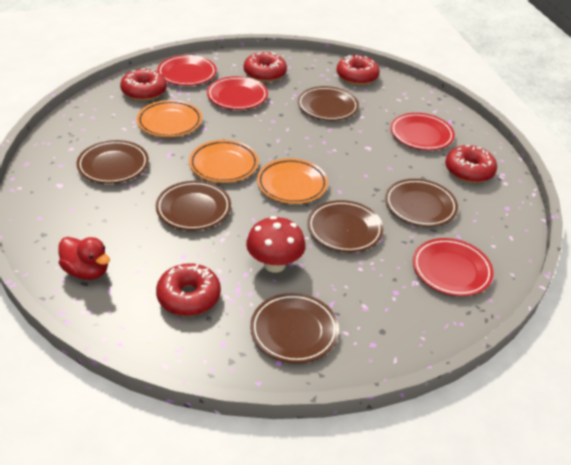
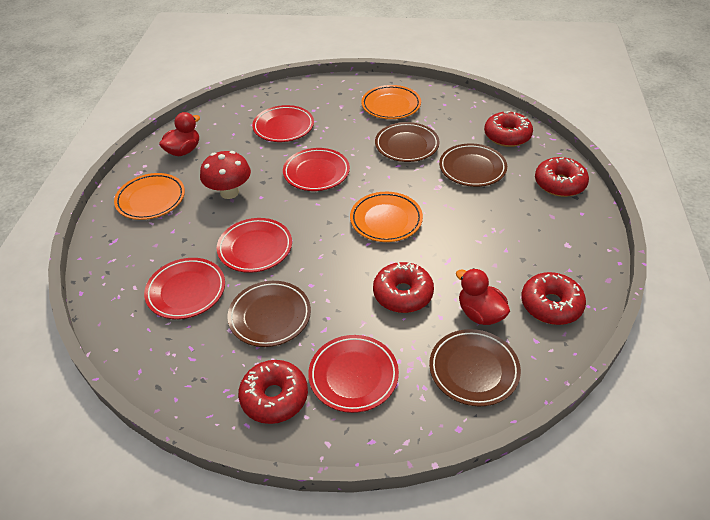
brown plate: [77,140,149,184] [156,181,231,231] [250,293,339,363] [298,86,359,121] [307,200,383,252] [385,179,458,227] = 6 -> [227,281,311,347] [375,122,439,162] [429,329,521,406] [439,144,507,187] = 4
red duck: [58,237,110,280] = 1 -> [159,112,200,156] [456,268,510,325] = 2
red plate: [157,55,217,86] [207,76,268,110] [390,113,455,150] [413,238,494,296] = 4 -> [144,258,225,319] [217,218,292,273] [252,105,314,142] [283,148,350,191] [308,335,399,413] = 5

